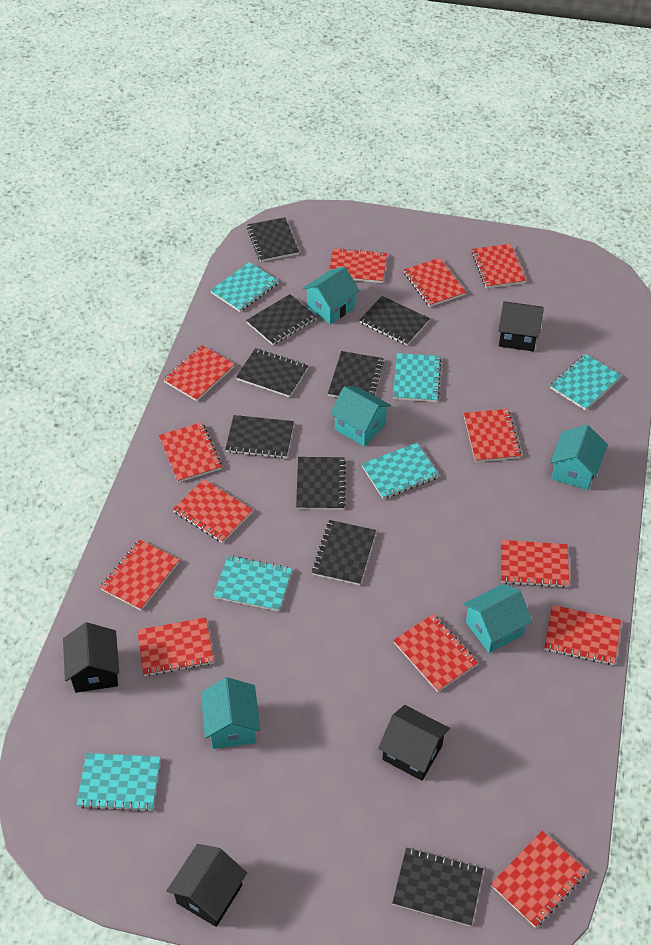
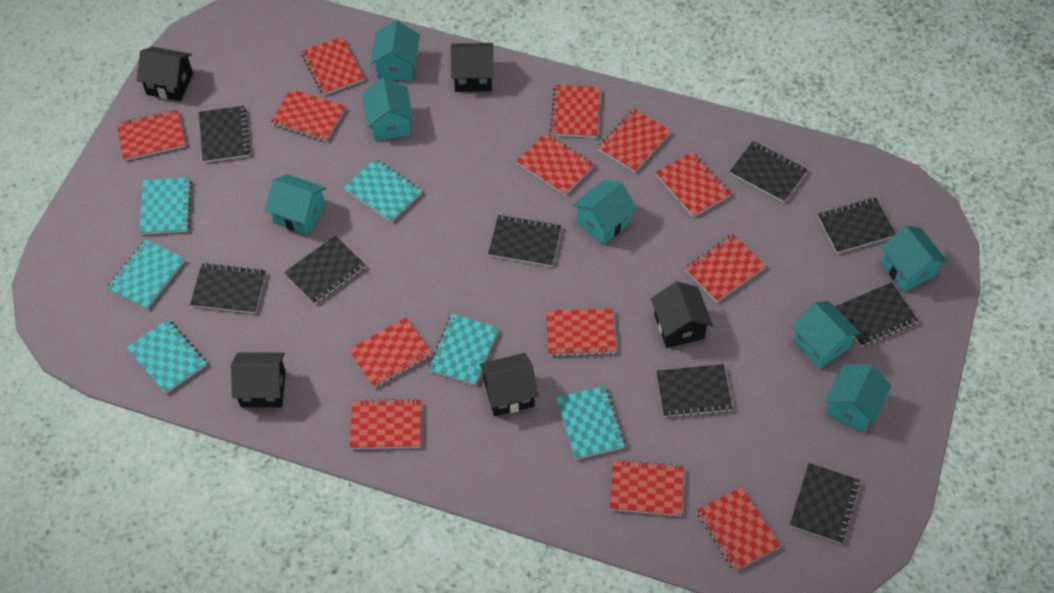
black house: [63,622,119,693] [167,844,247,927] [378,705,450,781] [499,301,544,351] = 4 -> [137,47,193,101] [231,352,286,407] [451,43,494,92] [479,353,539,416] [651,281,713,348] = 5
turquoise house: [201,677,260,749] [302,266,360,324] [330,386,391,446] [463,584,533,653] [550,425,607,490] = 5 -> [265,174,326,235] [362,78,414,141] [370,20,420,81] [572,180,637,245] [792,301,861,369] [825,364,891,433] [881,225,948,292] = 7

